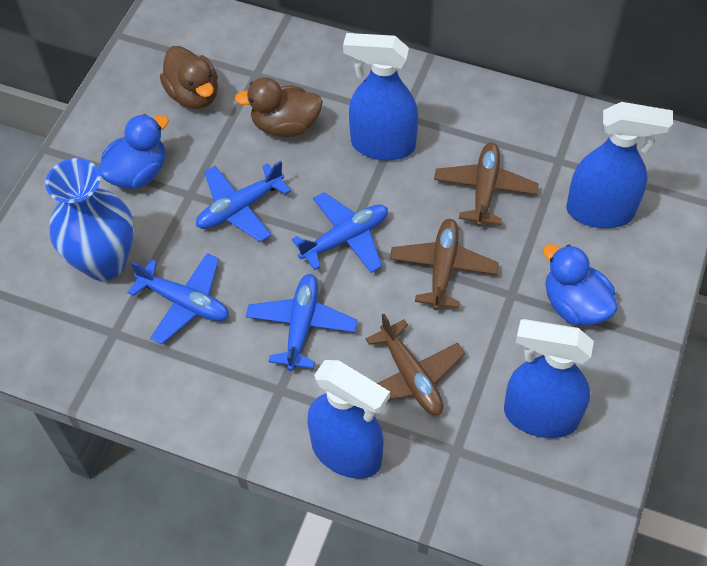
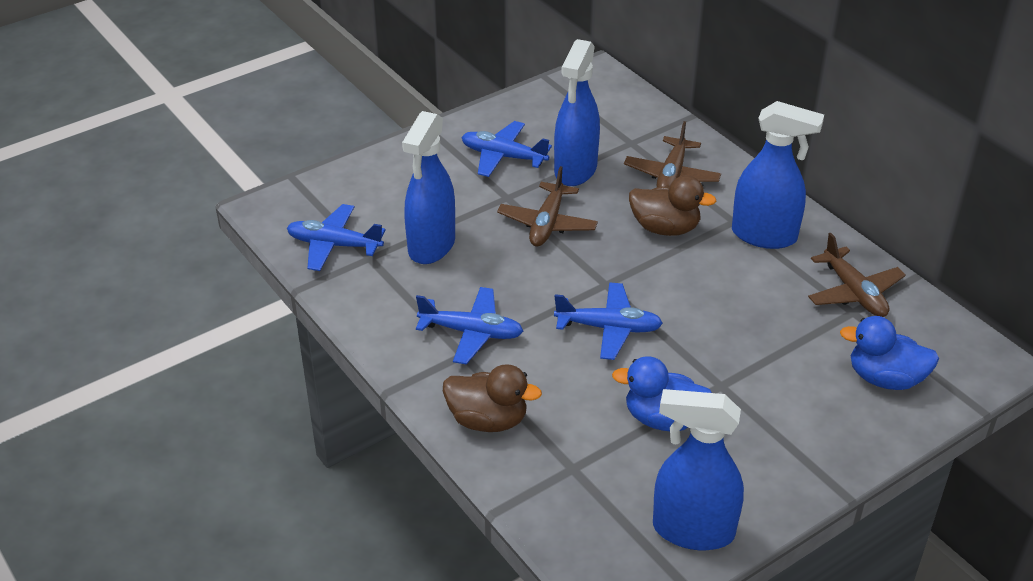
blue vase: [45,158,134,281] = 1 -> none = 0

